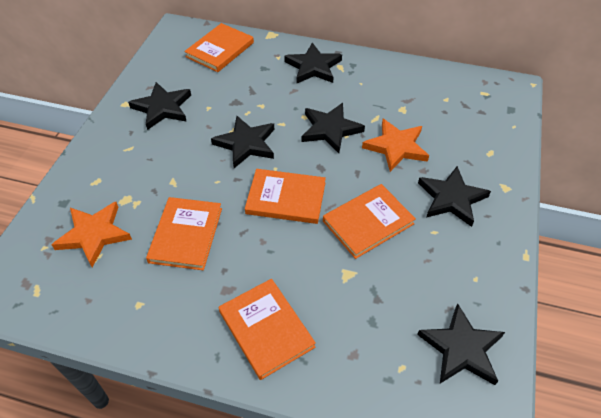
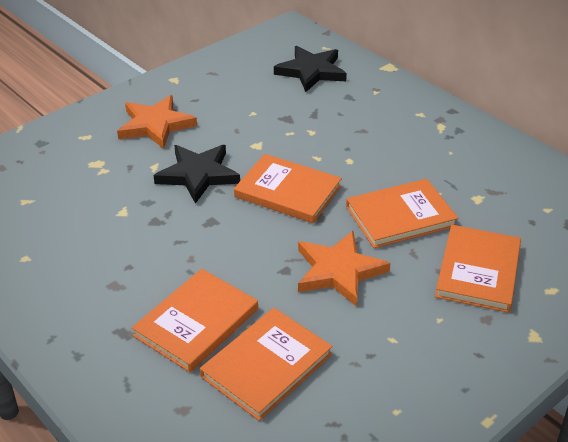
black star: [128,82,191,130] [211,116,274,168] [284,43,342,84] [301,103,365,153] [417,303,505,385] [418,166,491,227] = 6 -> [153,145,240,204] [274,46,347,92] = 2

